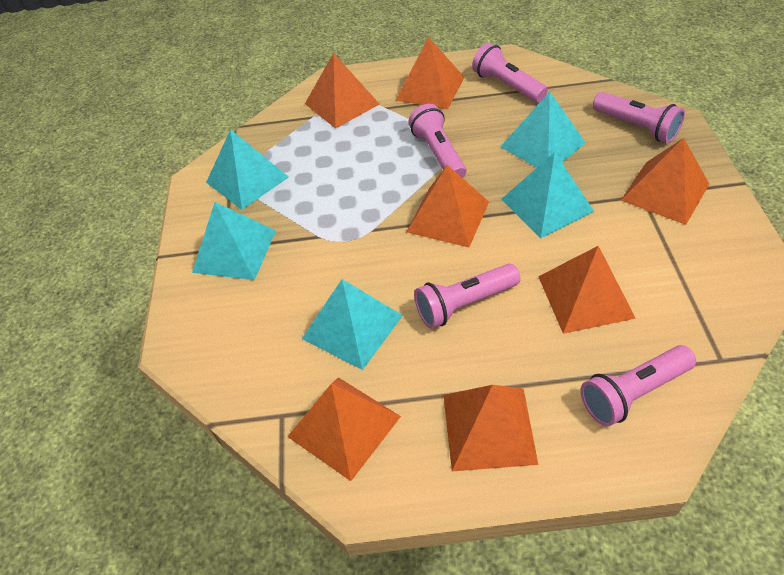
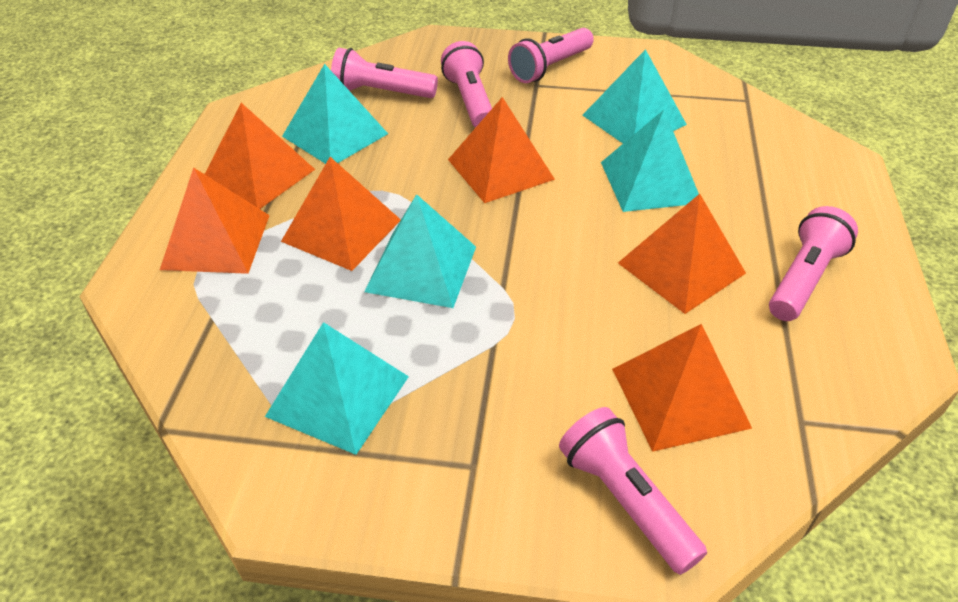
orange pyramid: [287,377,401,481] [305,53,380,129] [396,37,465,109] [407,165,489,247] [443,385,538,471] [538,246,636,334] [621,138,709,225] = 7 -> [160,167,270,274] [205,103,315,209] [281,157,401,271] [448,97,555,203] [612,324,752,452] [618,194,746,314] = 6

